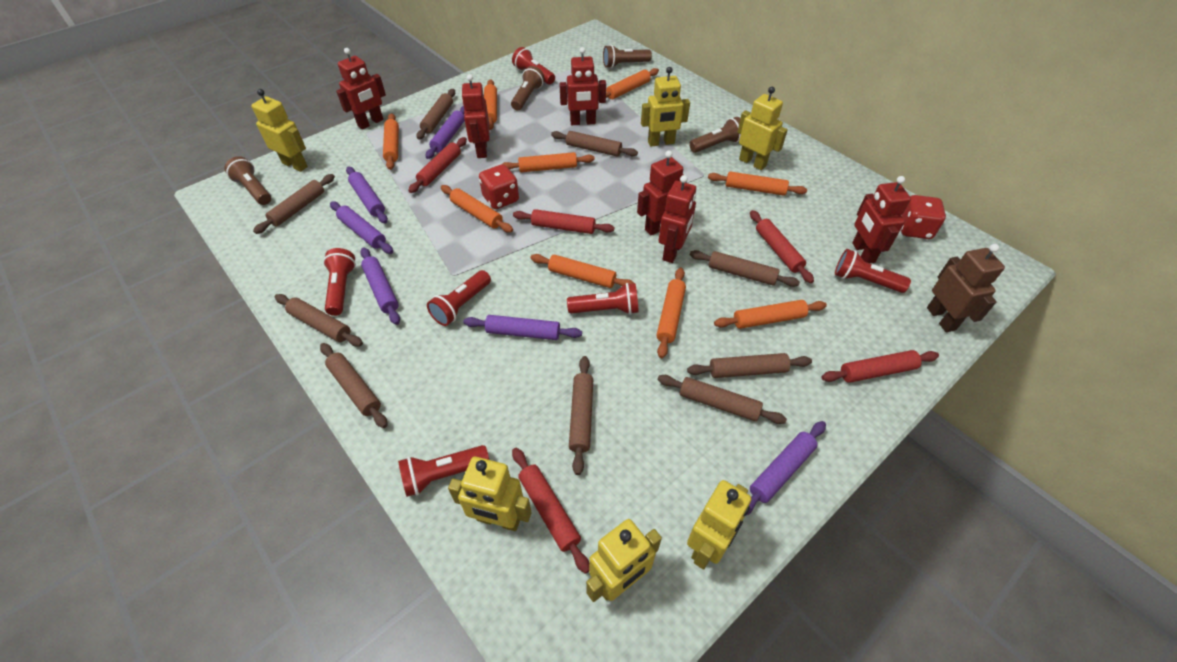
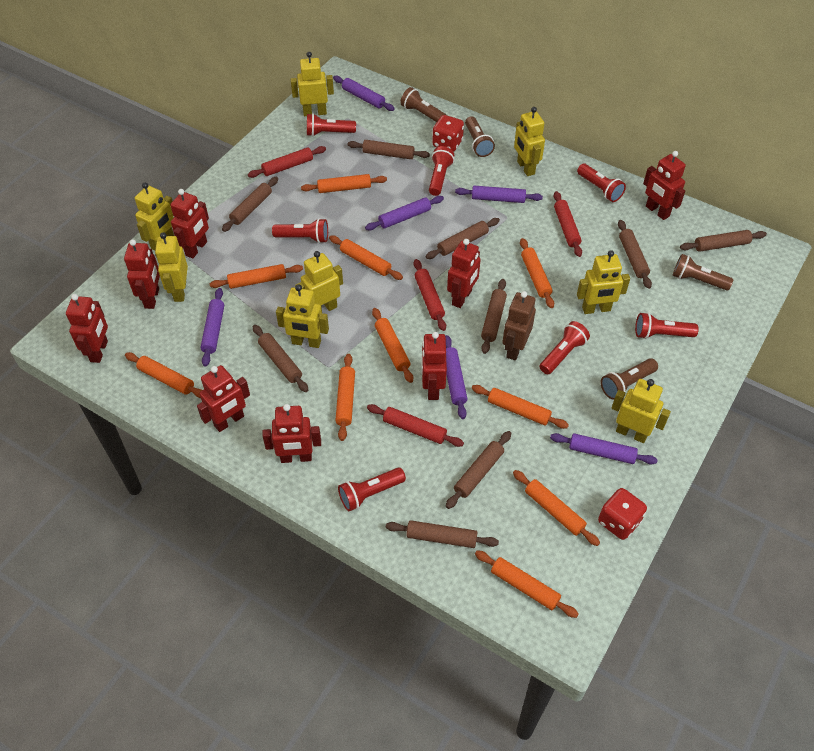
orange rolling pin: [383,113,399,170] [441,185,513,233] [484,79,497,130] [502,152,595,172] [531,254,634,288] [606,68,659,99] [657,268,686,358] [708,172,807,195] [714,300,827,329] = 9 -> [125,352,202,398] [210,264,303,289] [301,174,387,193] [329,235,403,280] [335,354,355,441] [372,308,413,383] [472,385,569,429] [475,550,579,618] [513,470,600,546] [520,238,554,308] = 10
red flashlight: [323,248,356,316] [398,445,489,497] [427,270,491,326] [512,47,555,84] [567,283,639,315] [835,249,911,293] = 6 -> [272,218,328,243] [307,113,356,137] [338,468,406,511] [429,146,454,196] [539,321,590,375] [577,164,626,202] [635,312,699,339] = 7
red robot: [336,48,386,129] [461,74,490,158] [559,47,606,125] [637,151,687,235] [659,175,696,263] [852,176,911,263] = 6 -> [66,294,108,363] [124,239,160,309] [170,189,209,259] [197,365,250,432] [262,404,321,463] [421,332,447,400] [447,239,481,308] [643,151,686,220] = 8
red rolling pin: [408,137,467,193] [512,448,589,574] [513,209,614,234] [750,210,814,283] [822,350,939,383] = 5 -> [248,146,326,178] [367,404,464,447] [414,259,446,331] [554,191,582,257] = 4
yellow robot: [251,89,308,172] [448,457,532,531] [586,519,662,602] [641,67,690,147] [687,480,751,570] [737,87,788,170] = 6 -> [135,183,174,251] [155,232,188,302] [276,284,329,348] [291,52,334,116] [295,251,343,312] [514,107,545,176] [577,250,630,314] [612,379,671,443] = 8

